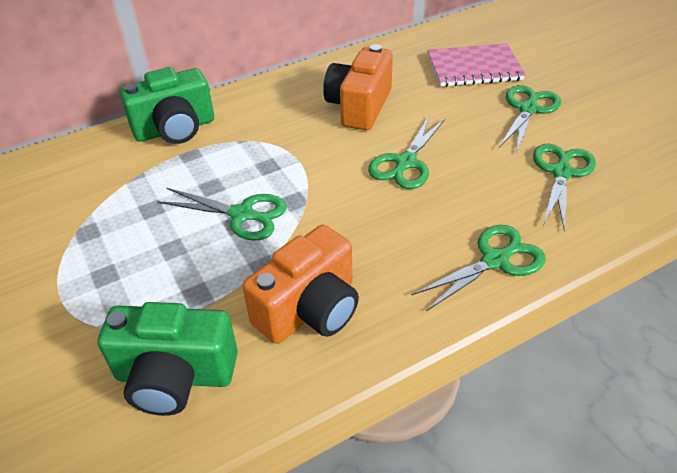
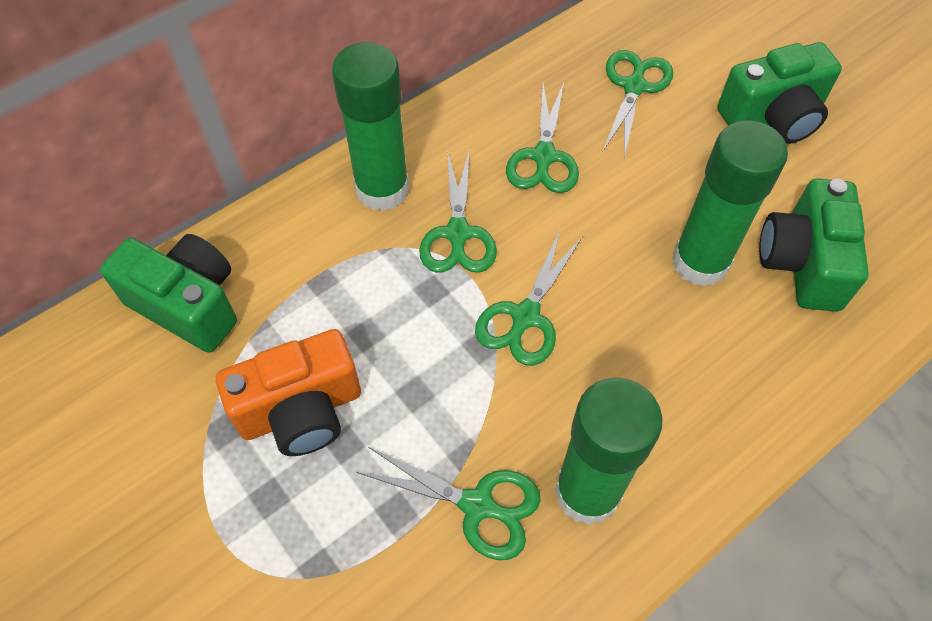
green camera: [97,302,238,416] [119,67,214,144] = 2 -> [100,234,237,353] [718,42,842,144] [759,178,869,312] = 3
green glue stick: none = 0 -> [332,42,409,211] [555,377,663,525] [672,120,788,287] = 3
orange camera: [242,225,359,344] [323,44,393,130] = 2 -> [216,329,361,456] = 1
pink notebook: [427,43,526,87] = 1 -> none = 0

